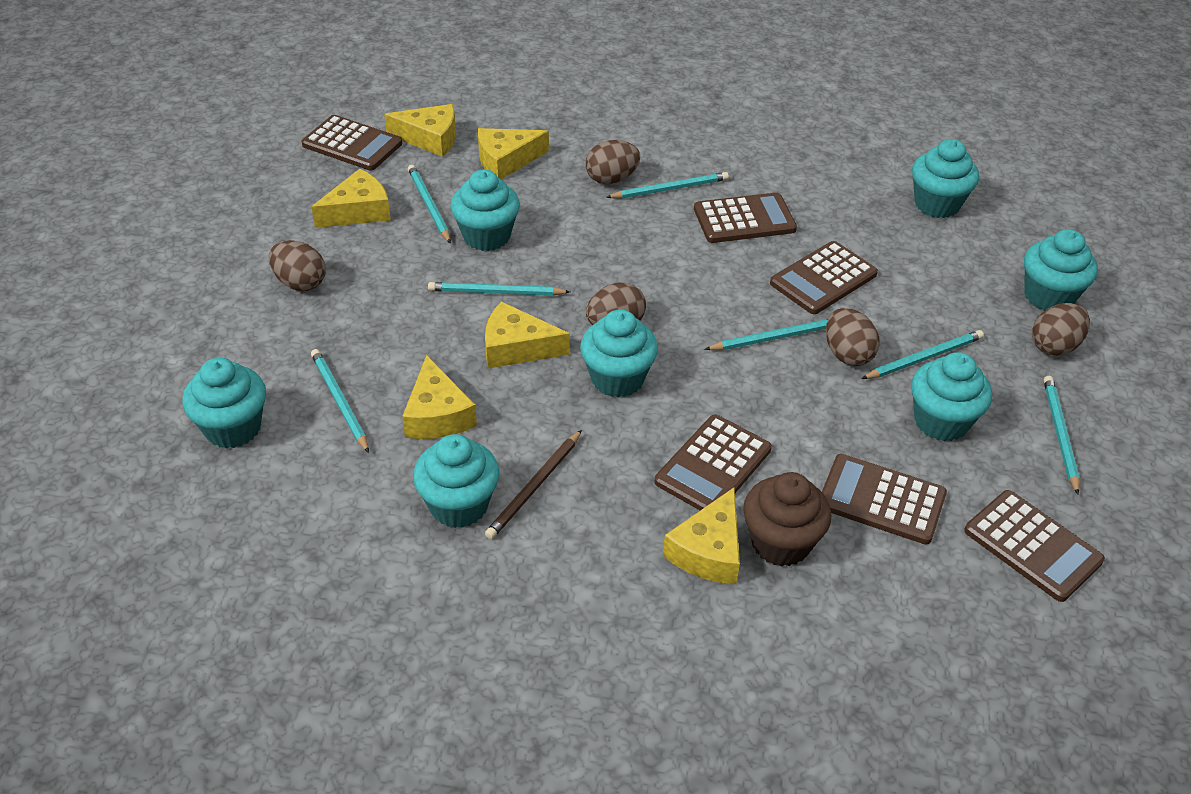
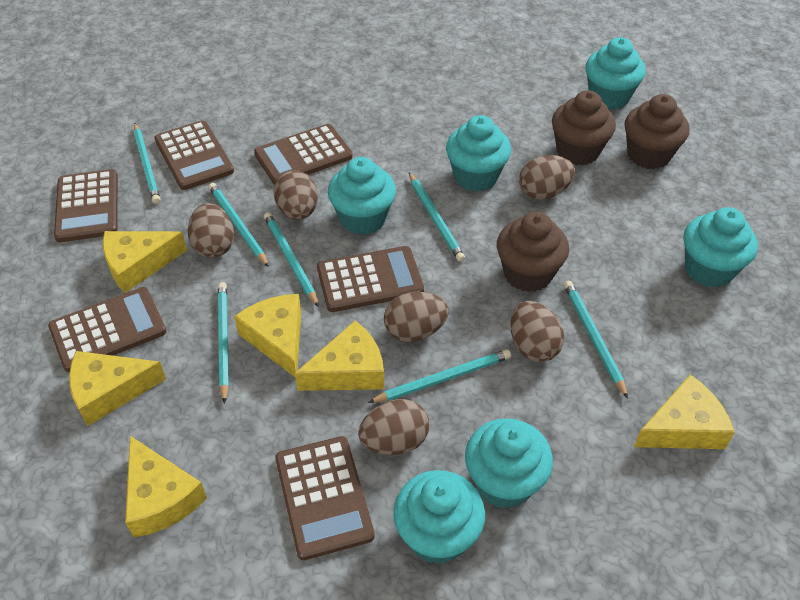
brown cupcake: [743,472,831,567] = 1 -> [497,212,569,292] [552,90,616,165] [625,94,689,169] = 3
brown egg: [269,240,326,291] [585,140,640,184] [586,282,646,325] [826,308,879,366] [1032,303,1090,356] = 5 -> [187,203,234,258] [274,170,318,220] [358,399,429,455] [384,292,449,342] [510,301,564,362] [519,155,575,200] = 6
brown pencil: [485,430,582,539] = 1 -> none = 0
turquoise cupcake: [182,358,266,449] [413,434,499,528] [451,169,520,251] [580,309,658,398] [911,352,992,441] [912,139,979,218] [1024,229,1098,311] = 7 -> [328,157,396,235] [393,470,485,564] [446,115,511,192] [465,418,553,509] [585,37,646,110] [684,207,758,287] = 6

